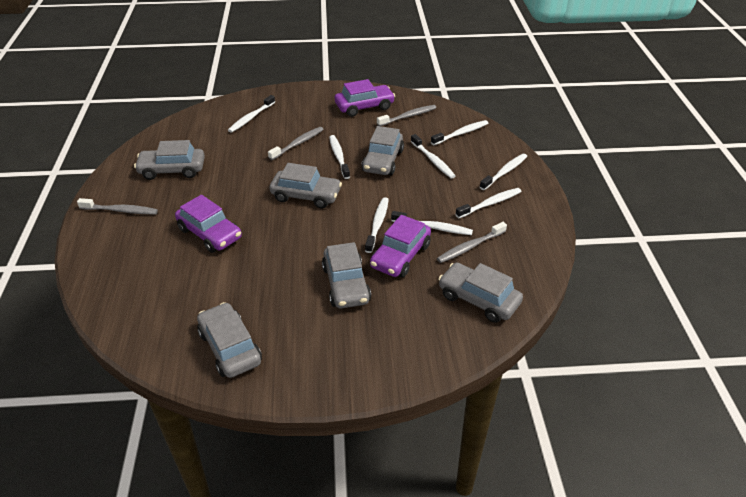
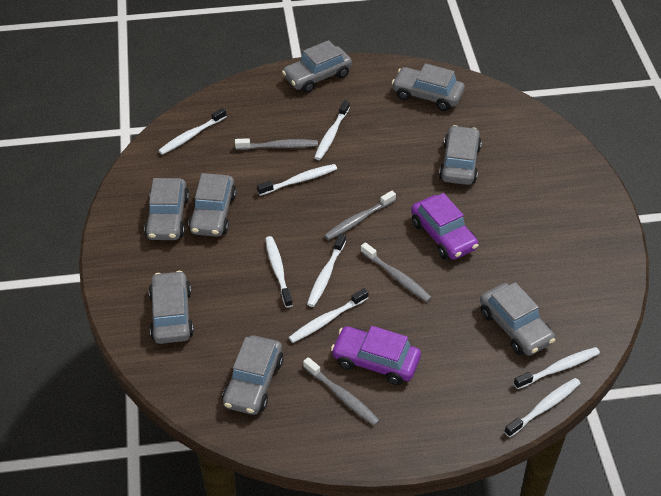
grey car: [134,140,205,180] [197,302,262,378] [270,163,342,208] [322,242,371,308] [361,126,404,175] [438,262,523,323] = 6 -> [144,178,189,240] [149,271,194,344] [188,173,237,237] [222,335,284,415] [282,40,352,93] [392,63,465,111] [439,125,482,185] [480,282,555,356] = 8
purple car: [175,195,242,253] [335,79,395,117] [370,215,431,277] = 3 -> [331,326,421,385] [411,193,478,260] = 2

